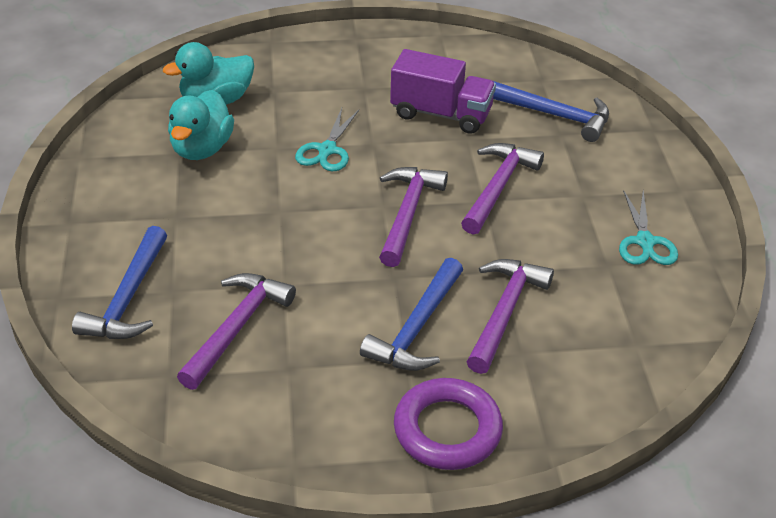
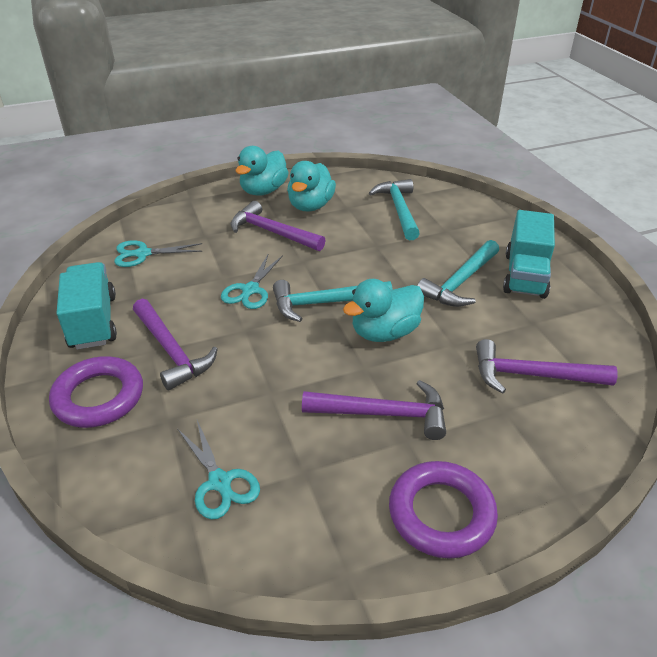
blue hammer: [72,226,167,339] [360,258,463,371] [493,81,609,142] = 3 -> none = 0
purple ring: [394,378,503,470] = 1 -> [49,356,143,428] [389,461,498,559] = 2
purple truck: [390,49,496,134] = 1 -> none = 0
turquoise duck: [163,42,254,105] [168,90,234,160] = 2 -> [236,146,289,196] [287,161,336,212] [343,279,424,342] = 3
turquoise hammer: none = 0 -> [273,280,393,322] [369,179,420,240] [417,240,499,307] = 3
turquoise scissors: [295,108,359,171] [619,190,678,265] = 2 -> [114,240,202,267] [177,420,260,520] [221,253,283,309] = 3
turquoise truck: none = 0 -> [57,262,117,350] [503,210,555,299] = 2

